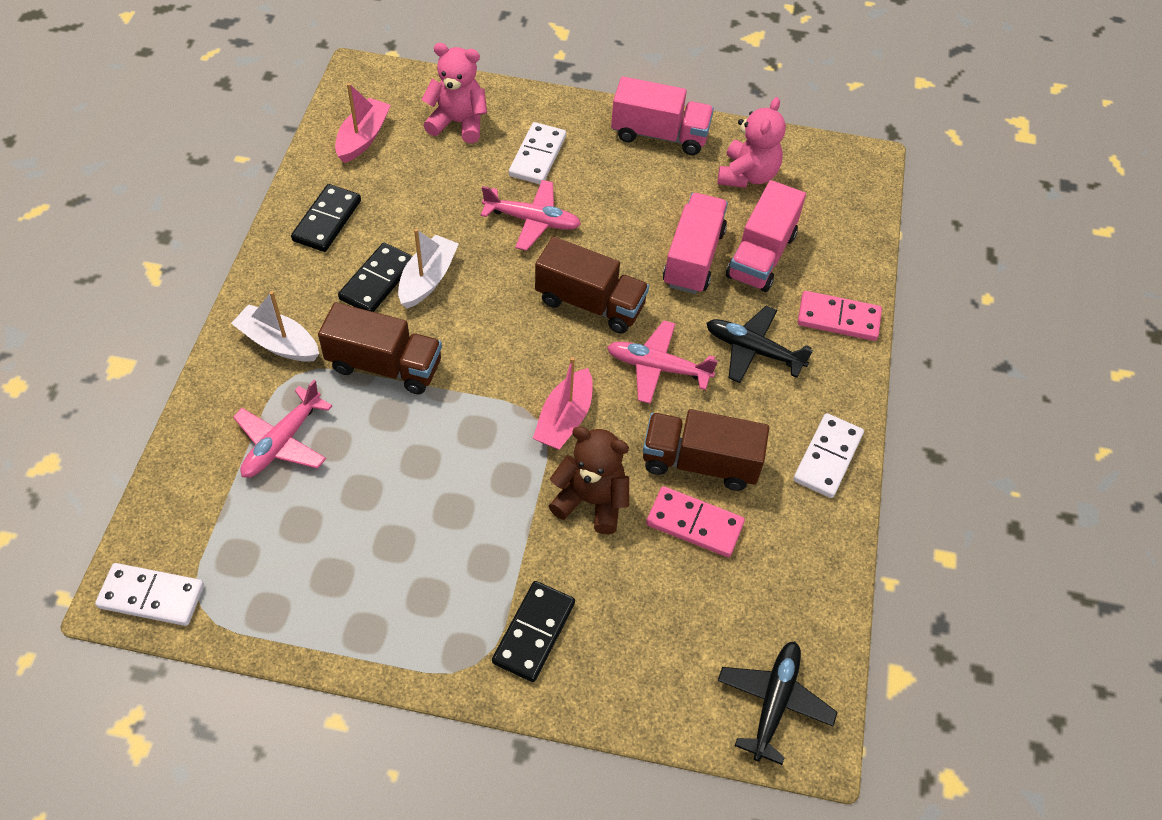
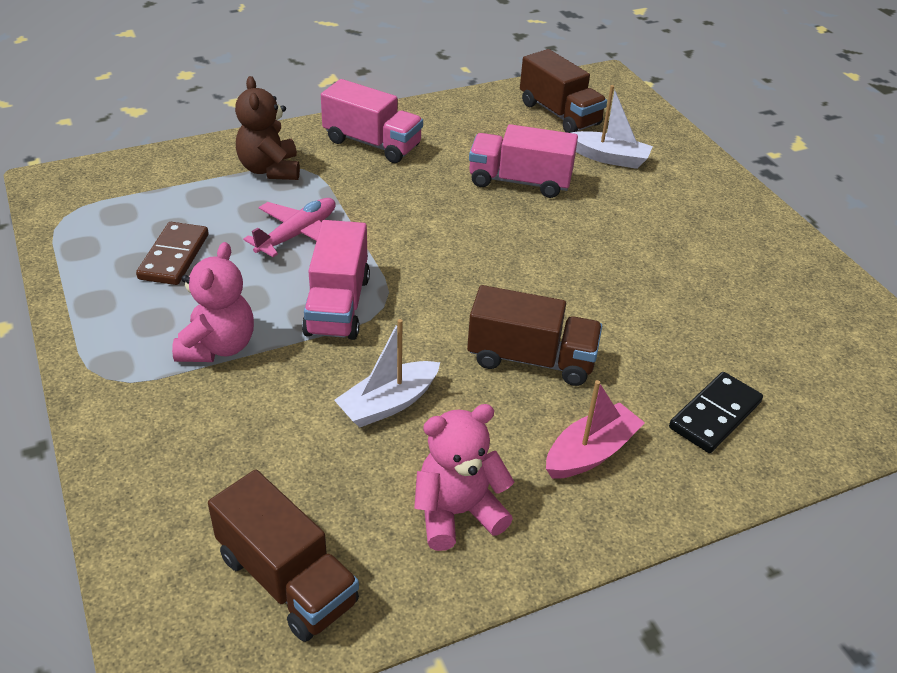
black domino: [291,184,361,252] [338,243,413,312] [492,581,575,682] = 3 -> [669,372,763,453] = 1
black plane: [706,306,813,383] [717,641,838,765] = 2 -> none = 0
brown domino: none = 0 -> [136,222,209,285] = 1
pink boat: [335,83,391,163] [533,357,593,450] = 2 -> [546,380,645,479] = 1
pink domino: [646,486,745,557] [798,291,882,341] = 2 -> none = 0
pink plane: [233,380,332,478] [481,180,581,251] [607,320,718,404] = 3 -> [244,198,336,257] = 1
white domino: [95,563,204,626] [509,122,566,184] [793,413,864,498] = 3 -> none = 0

